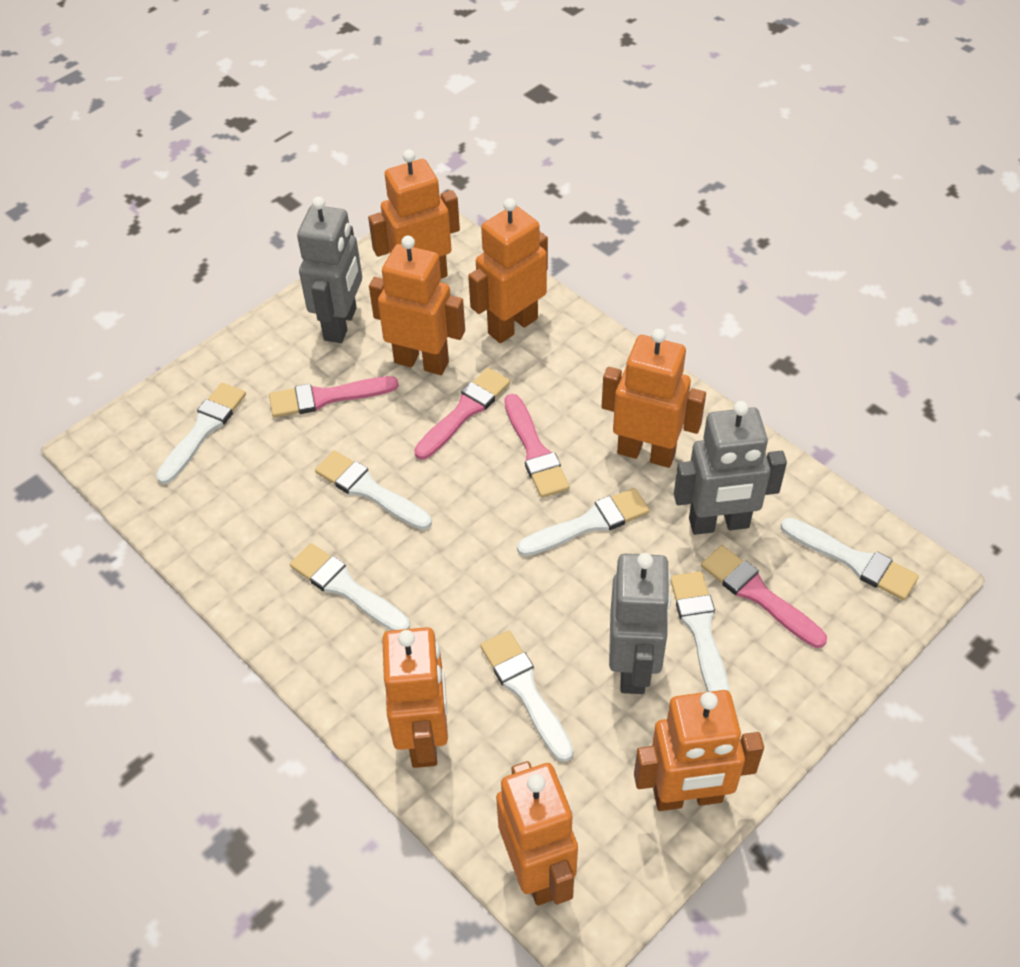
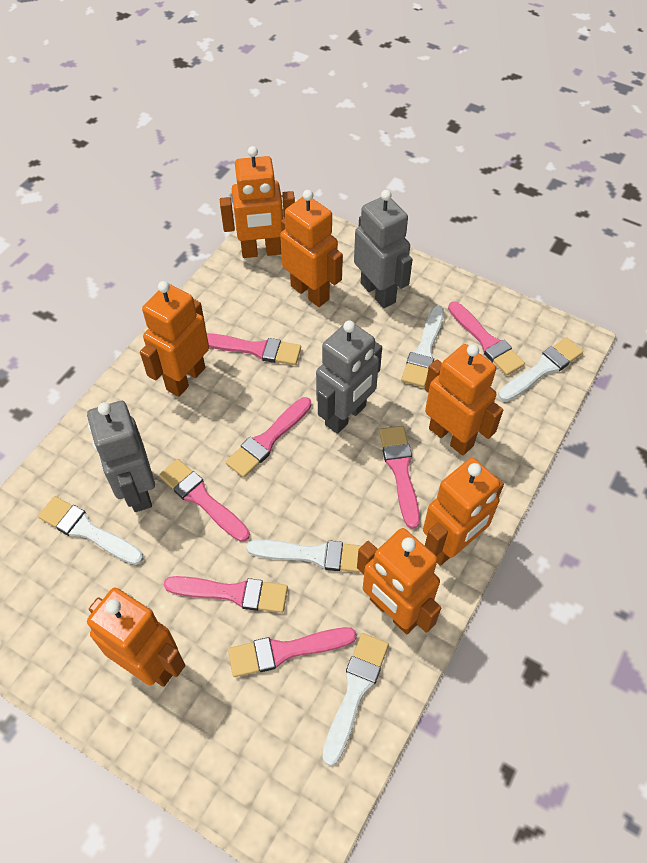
pink brush: [269,376,399,418] [414,368,510,460] [504,394,570,498] [701,545,827,648] = 4 -> [159,459,250,542] [164,576,288,613] [207,333,301,365] [226,397,312,478] [228,627,357,677] [379,426,420,529] [448,301,525,376] = 7
white brush: [156,383,246,484] [290,543,410,630] [315,451,432,530] [480,630,574,762] [517,488,650,556] [671,571,730,692] [781,517,919,600] = 7 -> [38,496,144,565] [246,539,362,573] [322,633,389,766] [401,305,444,387] [498,337,583,401] = 5

